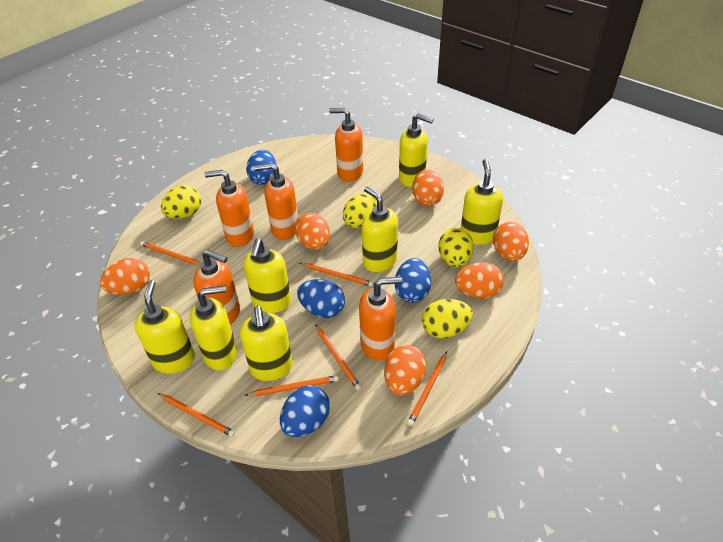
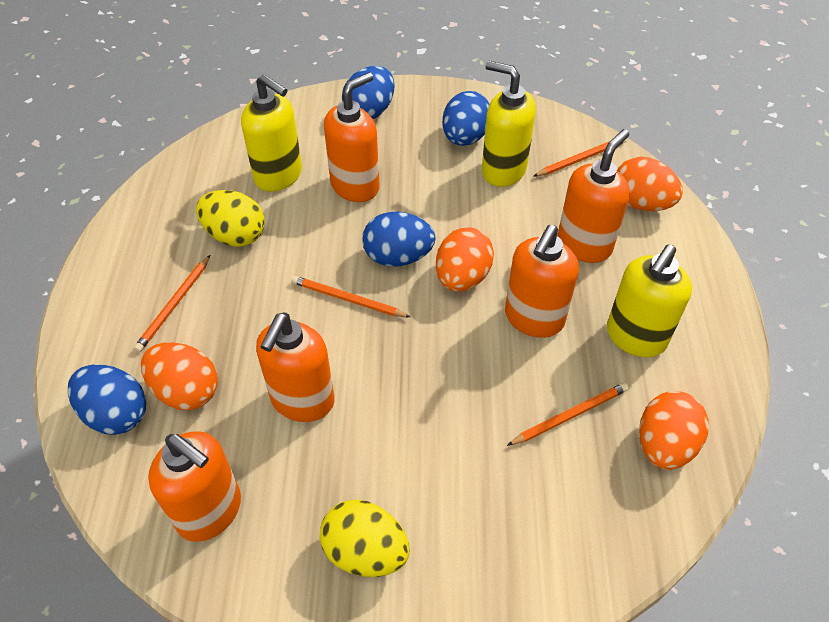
orange egg: [100,258,150,295] [295,213,330,250] [384,345,426,395] [412,169,444,206] [455,262,504,299] [493,222,529,261] = 6 -> [141,342,218,410] [436,227,494,292] [617,157,683,211] [639,391,709,470] = 4
orange pencil: [140,241,200,265] [158,393,235,437] [244,375,339,396] [300,263,374,287] [315,324,361,390] [407,351,447,426] = 6 -> [134,255,210,352] [291,276,410,317] [507,383,629,446] [533,139,627,177] = 4
yellow egg: [161,185,201,219] [343,193,377,228] [422,299,473,338] [439,228,474,267] = 4 -> [196,190,265,247] [319,500,410,577] = 2
yellow soap dispenser: [135,280,195,374] [190,285,237,370] [240,306,293,381] [243,239,291,313] [362,186,398,272] [399,113,434,187] [461,159,503,245] = 7 -> [241,74,302,192] [482,61,536,187] [607,244,692,358] = 3

